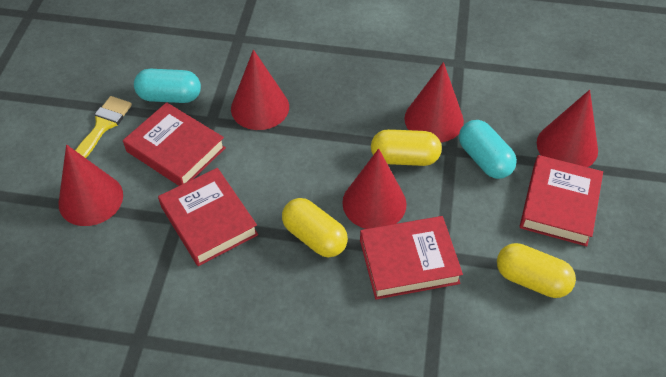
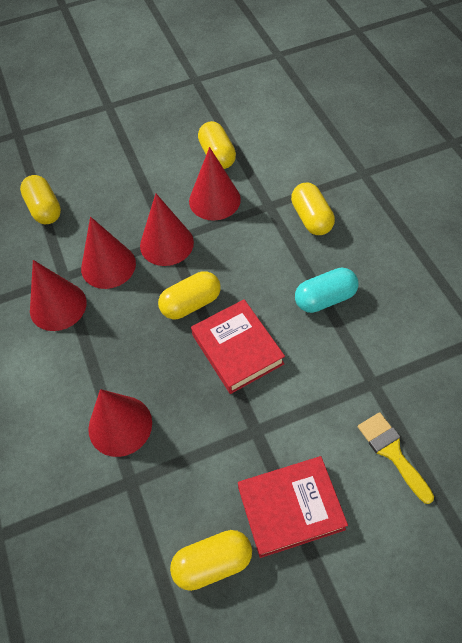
red book: [123,102,226,186] [158,168,258,266] [360,216,463,300] [520,155,603,246] = 4 -> [191,299,285,394] [238,456,348,558] = 2
turquoise capsule: [134,69,201,103] [459,120,517,179] = 2 -> [295,268,359,313] = 1
yellow capsule: [282,198,348,258] [371,129,442,166] [497,243,576,298] = 3 -> [20,175,61,224] [158,271,221,319] [170,530,252,591] [198,121,236,169] [291,183,335,235] = 5

